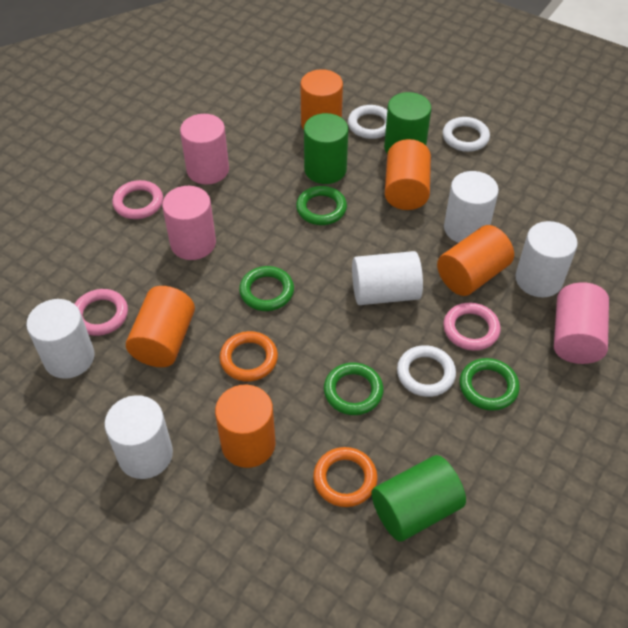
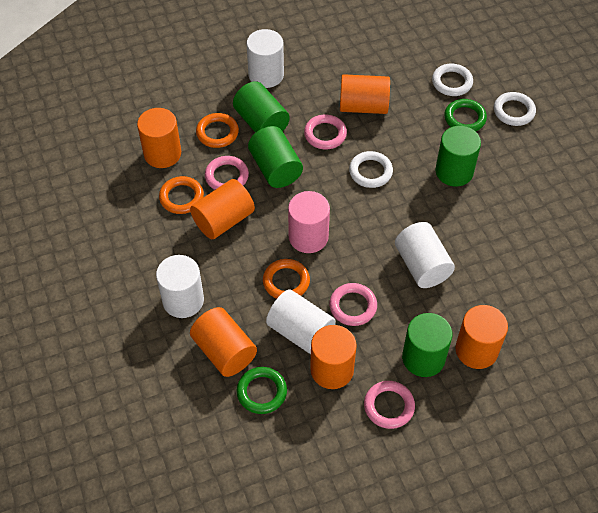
green cylinder: [304,113,348,184] [372,455,466,542] [384,92,431,153] = 3 -> [233,81,290,133] [248,126,303,188] [402,313,452,377] [435,126,481,186] = 4
green ring: [239,266,294,311] [296,186,347,225] [324,362,383,415] [460,358,520,411] = 4 -> [236,367,287,414] [444,99,487,131] = 2
orange cylinder: [126,286,195,367] [215,385,276,468] [300,69,343,130] [385,139,431,210] [437,225,514,296] = 5 -> [137,108,181,168] [190,179,255,239] [190,307,257,377] [310,325,357,389] [340,74,390,114] [455,305,508,369] = 6
orange ring: [220,331,278,382] [313,447,378,507] = 2 -> [159,176,204,214] [196,113,239,148] [263,259,310,299] = 3
pink cylinder: [162,186,216,260] [180,114,229,185] [554,282,609,364] = 3 -> [288,191,330,253] = 1
pink ring: [75,289,128,336] [112,180,163,219] [443,303,501,351] = 3 -> [205,156,249,190] [304,115,347,149] [329,283,377,326] [364,381,415,429] = 4
white cylinder: [26,299,95,379] [104,395,173,479] [352,251,423,305] [444,171,499,243] [515,221,578,297] = 5 -> [156,255,204,318] [247,29,284,88] [266,289,335,354] [395,222,455,288] = 4

